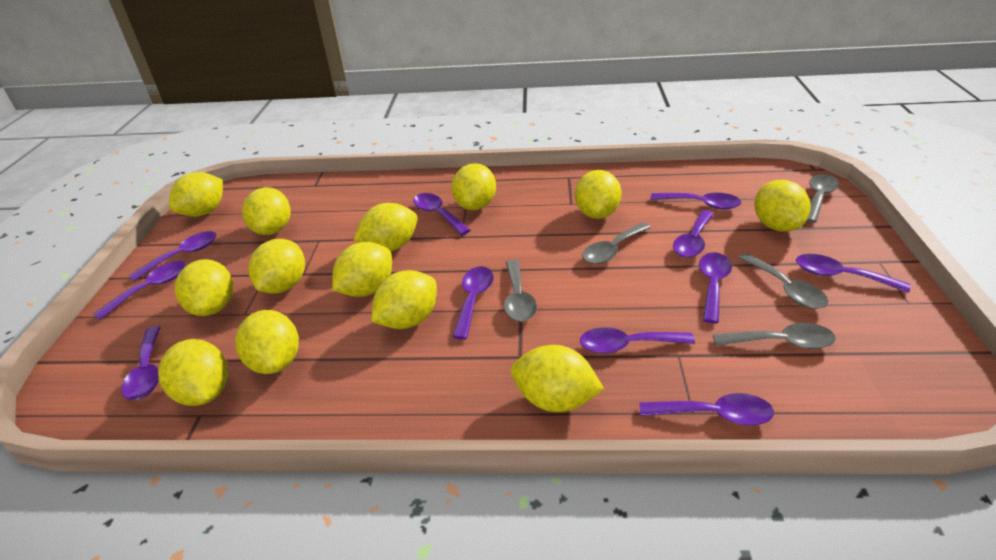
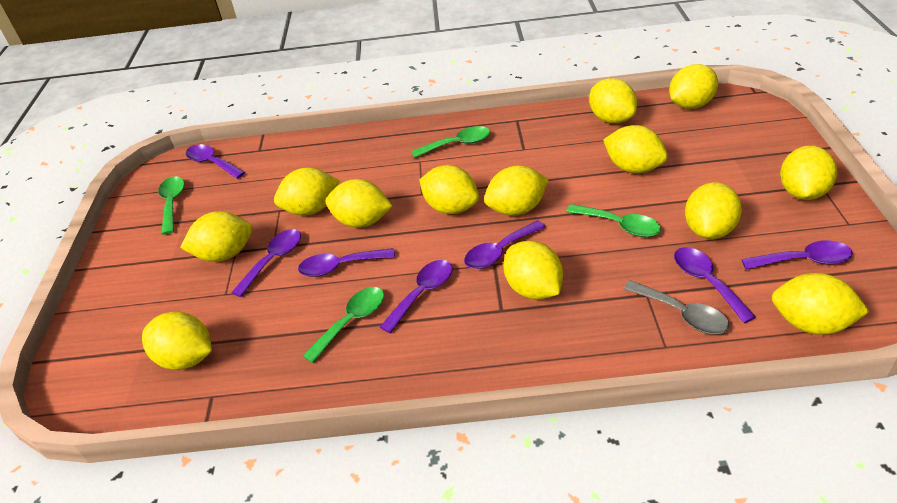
green spoon: none = 0 -> [158,176,185,235] [303,287,384,363] [411,126,490,158] [566,204,661,237] = 4
grey spoon: [504,260,537,321] [582,222,651,264] [713,323,836,349] [738,253,828,309] [807,174,839,223] = 5 -> [623,280,729,334] = 1
purple spoon: [93,261,186,320] [121,326,161,400] [129,231,216,281] [413,193,471,235] [453,266,494,339] [580,327,695,353] [639,393,774,426] [651,193,742,210] [673,210,714,258] [699,252,732,323] [796,254,911,293] = 11 -> [186,144,245,179] [231,229,301,297] [298,248,395,277] [380,260,452,333] [464,220,545,269] [674,247,756,323] [741,240,853,269] = 7

